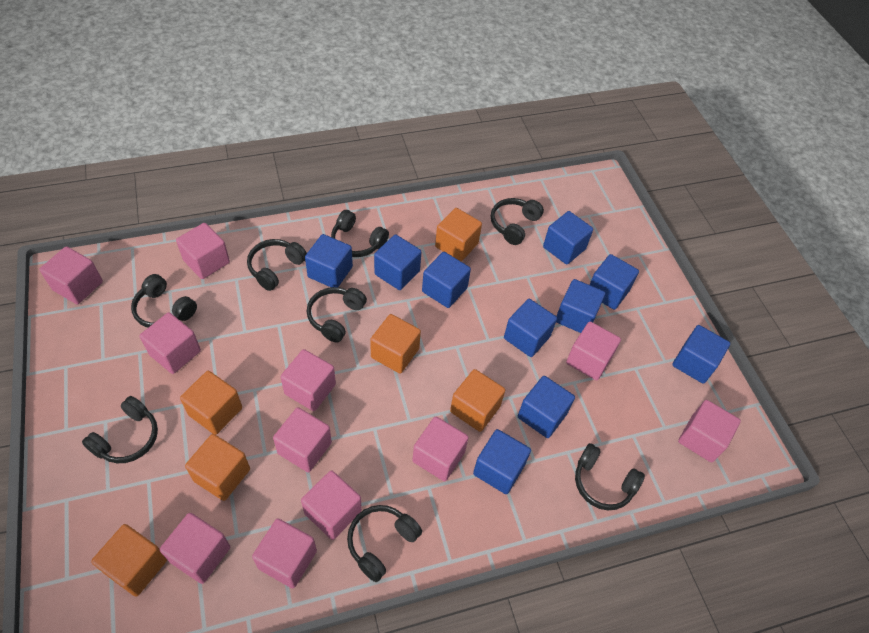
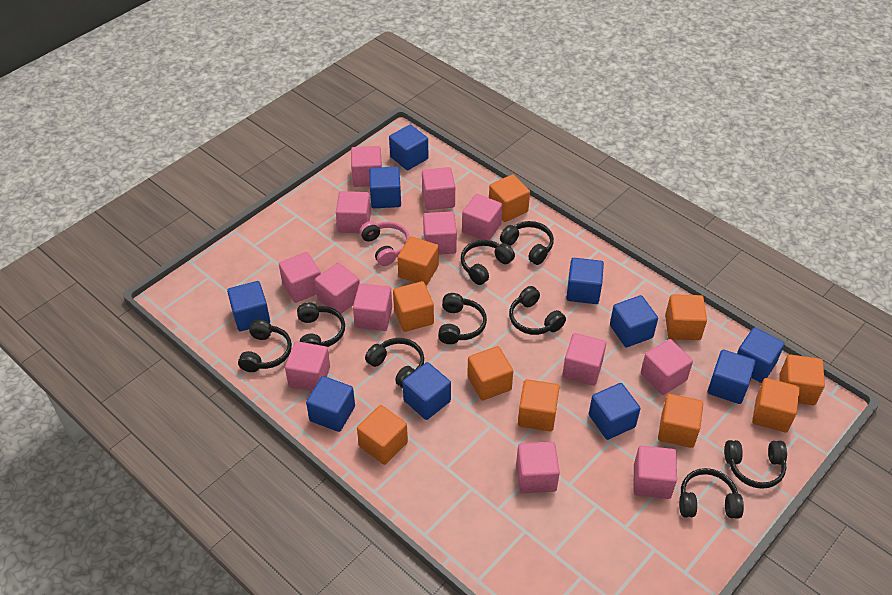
black headphones: [82,396,158,463] [131,274,197,327] [247,239,307,291] [307,287,367,343] [331,210,389,257] [347,505,422,582] [491,198,544,245] [575,443,645,510] = 8 -> [238,319,292,372] [297,302,345,347] [365,338,424,389] [438,293,487,344] [461,240,515,285] [500,221,554,265] [509,286,566,335] [679,468,744,519] [724,440,787,489] = 9
orange cube: [91,524,167,597] [180,371,242,435] [185,434,250,501] [370,314,421,373] [435,208,482,261] [450,369,505,432] = 6 -> [357,405,408,465] [393,281,434,332] [397,236,439,286] [467,346,513,401] [489,174,530,222] [518,379,559,432] [658,394,703,448] [665,294,707,340] [752,378,800,432] [779,354,825,405] = 10
pink cube: [39,246,103,304] [139,312,201,374] [160,513,230,584] [176,223,230,279] [252,518,317,588] [273,407,332,472] [280,349,336,411] [301,470,362,540] [413,417,469,481] [566,321,621,380] [678,400,741,462] = 11 -> [279,252,321,303] [285,341,330,391] [315,263,360,313] [336,191,371,233] [351,146,382,187] [353,283,392,331] [422,167,455,210] [423,211,457,254] [462,194,502,240] [516,442,560,493] [562,333,606,386] [634,446,677,499] [641,339,693,395] = 13
pink headphones: none = 0 -> [359,221,410,266] = 1

